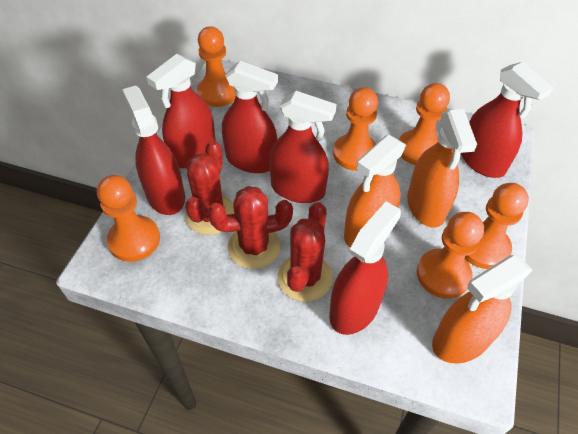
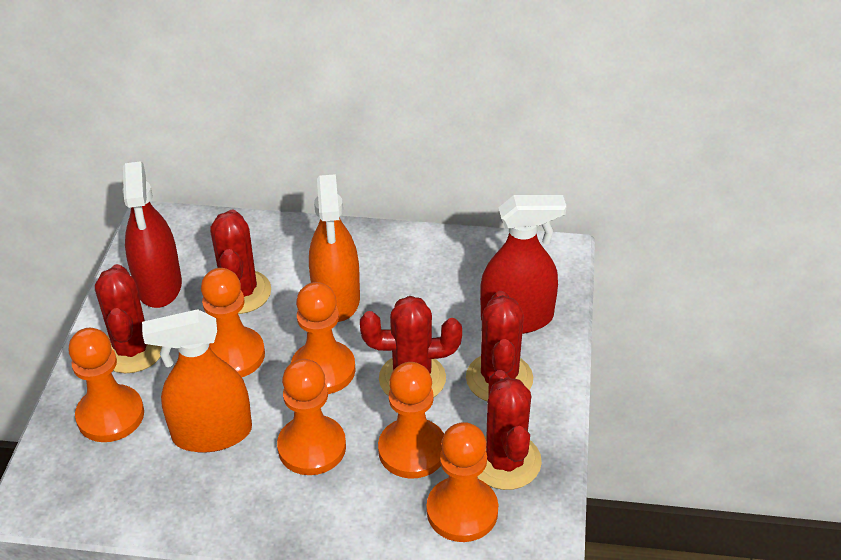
orange spray bottle: [344,135,406,248] [407,109,477,228] [432,255,533,364] = 3 -> [142,309,252,453] [309,174,360,322] = 2
red cactus: [185,140,234,235] [208,186,293,269] [278,202,333,302] = 3 -> [95,264,162,373] [210,210,271,314] [360,296,462,397] [466,291,533,402] [478,370,542,490] = 5
red spray bottle: [122,85,185,215] [147,54,216,168] [222,61,278,173] [269,91,337,203] [329,202,401,335] [461,62,553,178] = 6 -> [122,161,182,308] [480,195,566,334] = 2

